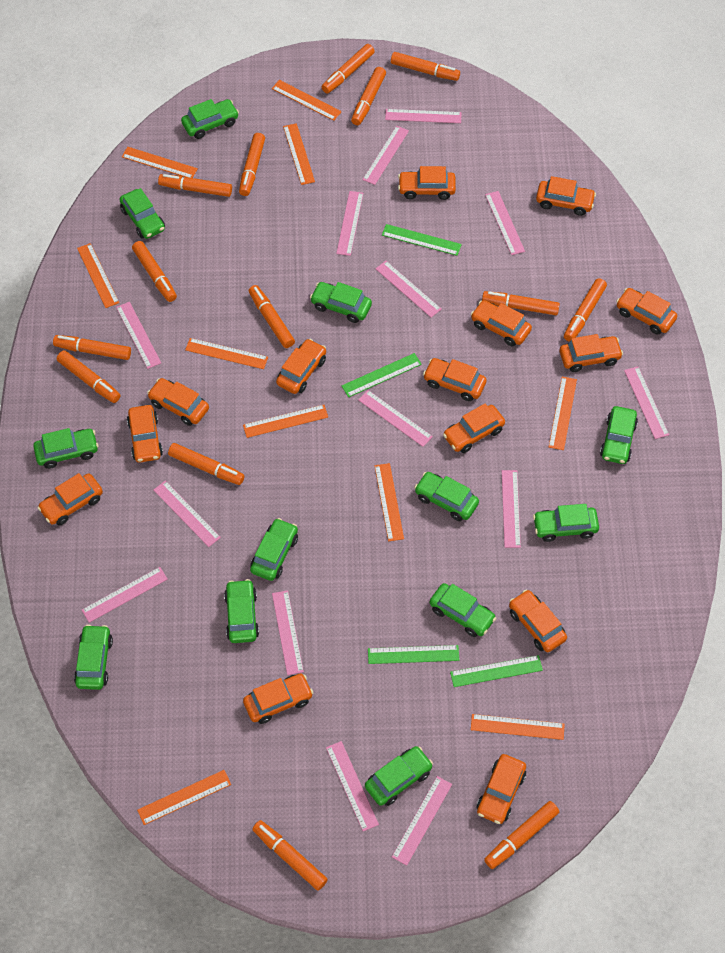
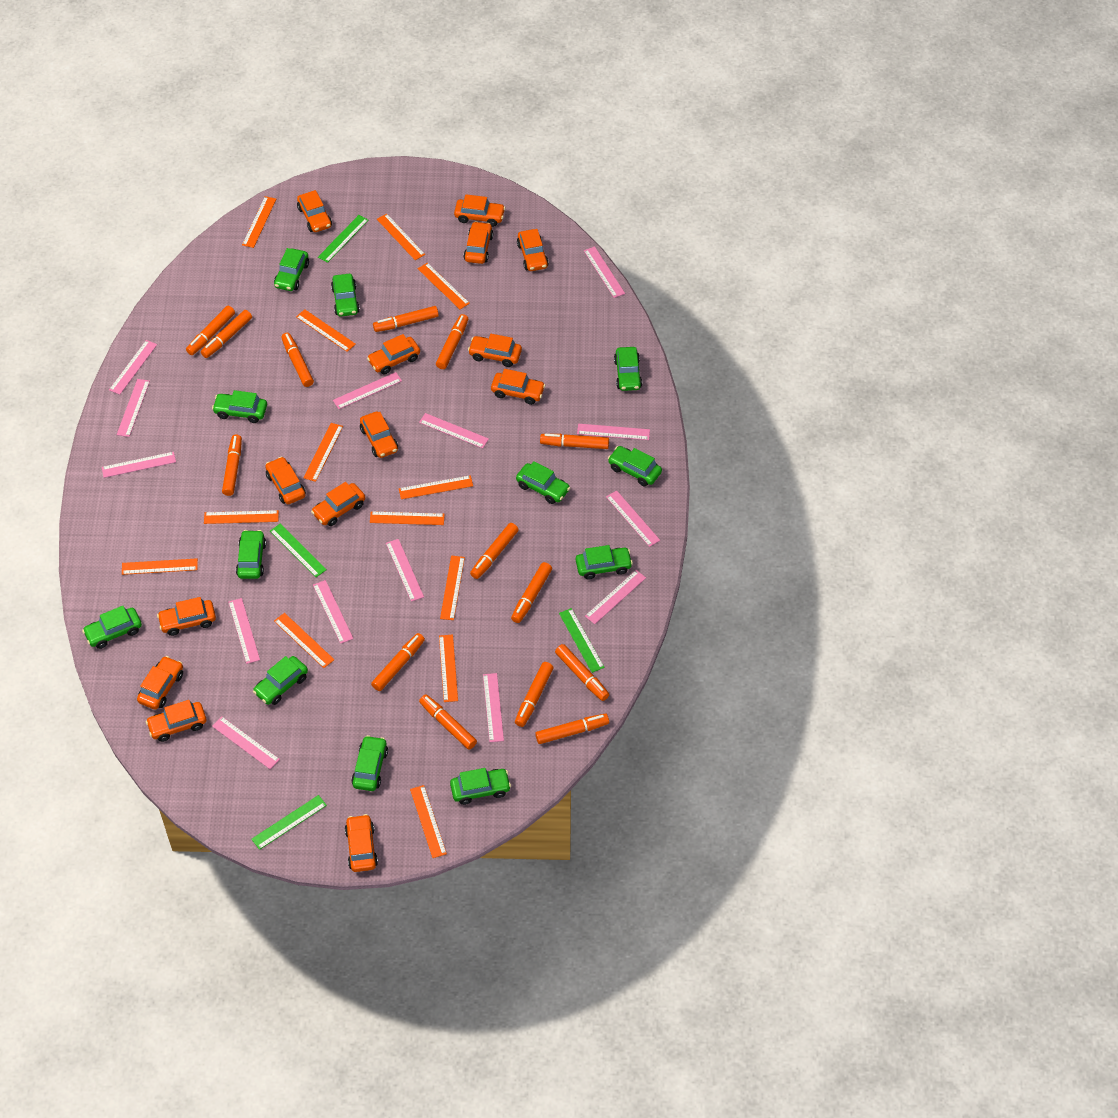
orange ruler: [77,243,119,308] [122,147,198,178] [137,770,231,825] [185,338,268,369] [243,405,328,438] [272,80,342,121] [283,123,315,185] [375,463,404,541] [471,714,565,740] [549,377,577,450] = 10 -> [122,558,198,575] [204,510,279,524] [242,196,276,248] [274,613,334,668] [296,309,356,352] [304,423,343,482] [370,511,445,525] [377,214,425,260] [399,475,473,499] [410,785,447,858] [418,263,470,309] [439,634,458,702] [440,556,465,620] = 13

